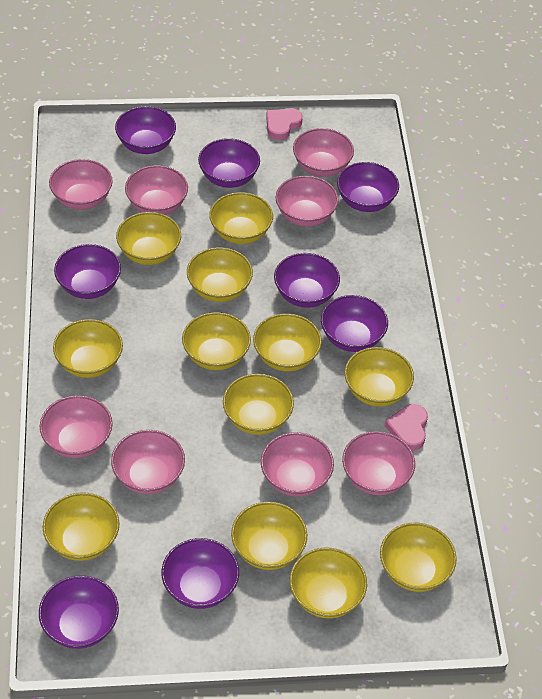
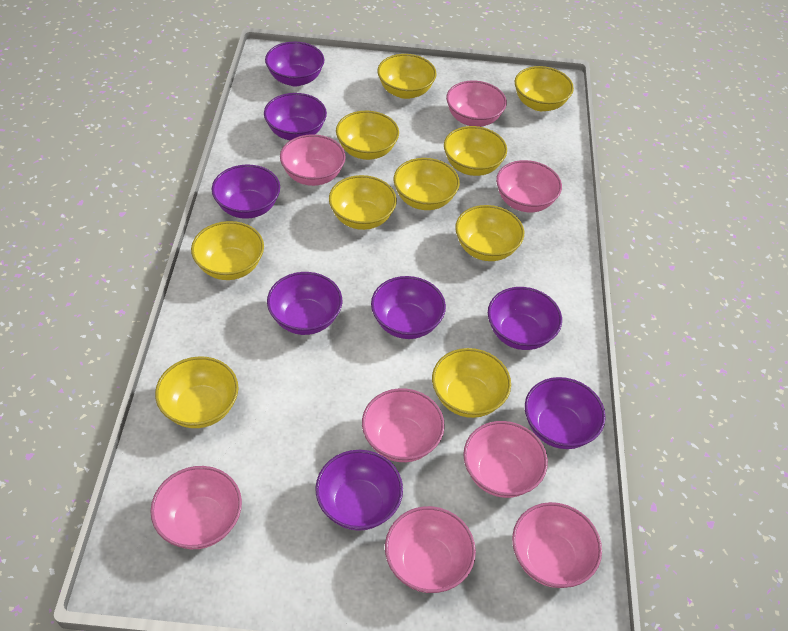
pink heart: [266,108,303,140] [385,404,428,451] = 2 -> none = 0
yellow bowl: [43,493,120,561] [53,319,123,378] [116,212,181,265] [182,312,251,370] [187,247,253,302] [209,192,273,244] [223,374,294,435] [231,502,307,570] [253,314,322,371] [290,547,367,619] [344,347,414,407] [380,523,457,592] = 12 -> [155,356,238,428] [191,221,264,280] [329,175,397,230] [336,111,399,160] [377,54,437,99] [393,158,460,210] [432,348,511,418] [444,126,507,176] [455,205,524,261] [515,66,574,111] = 10

